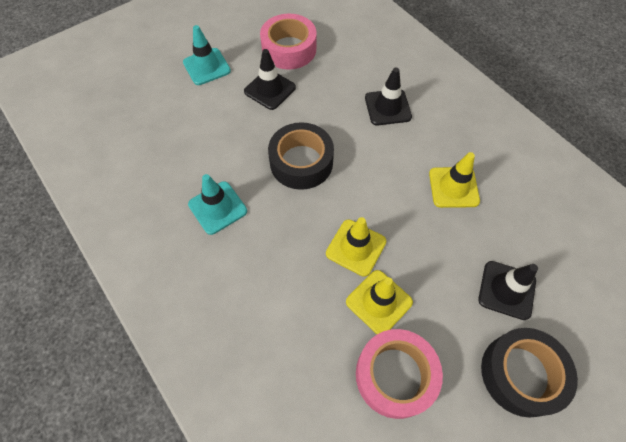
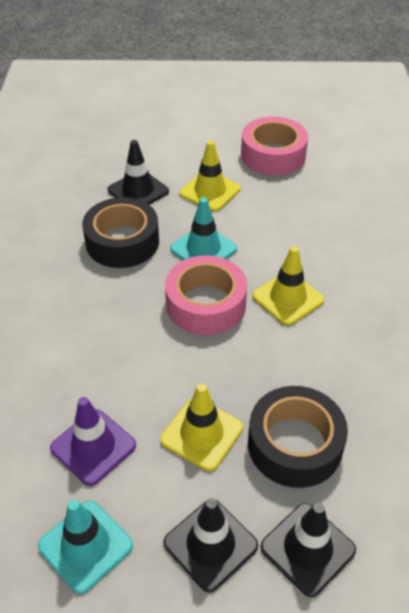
purple traffic cone: none = 0 -> [50,397,136,486] = 1

